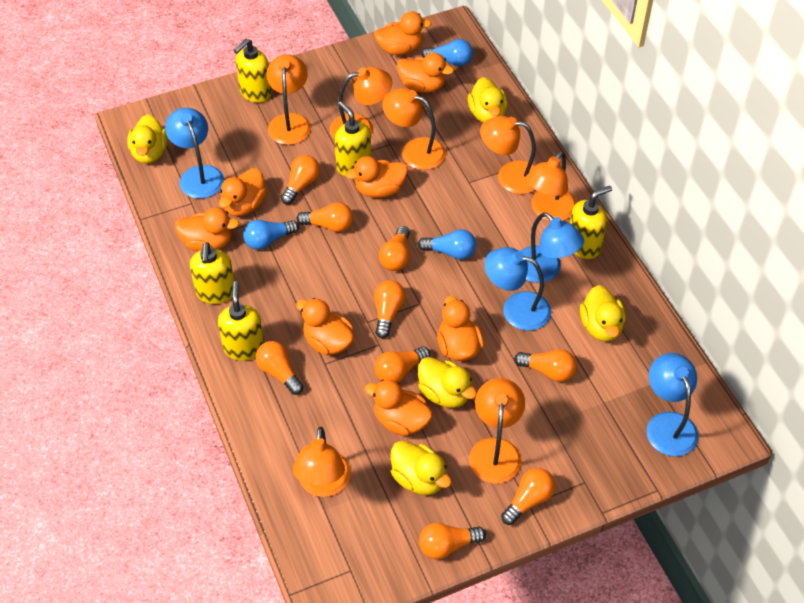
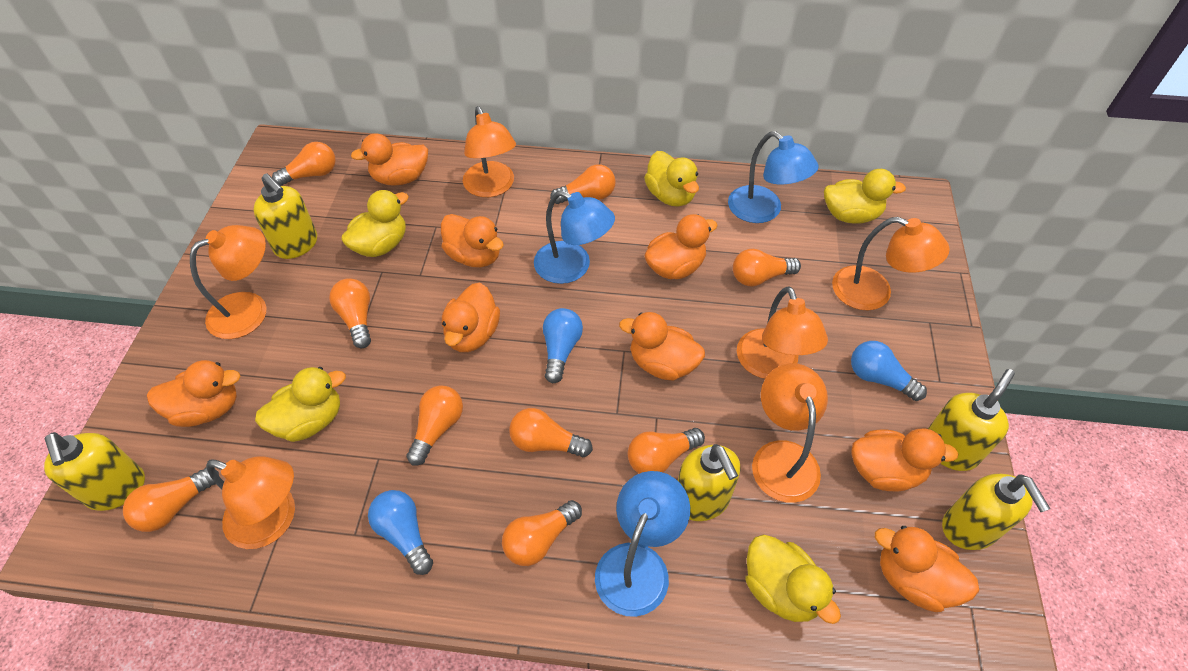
blue lamp: [165,108,224,199] [485,247,551,331] [520,212,584,283] [647,353,698,457] = 4 -> [534,190,615,284] [595,471,690,617] [728,131,819,223] = 3
orange lamp: [266,54,311,145] [293,427,351,497] [330,67,392,139] [383,88,446,170] [469,378,525,484] [480,116,536,194] [525,151,576,221] = 7 -> [190,225,266,339] [206,456,295,549] [463,106,516,197] [737,286,828,379] [752,363,828,503] [832,217,950,310] = 6

